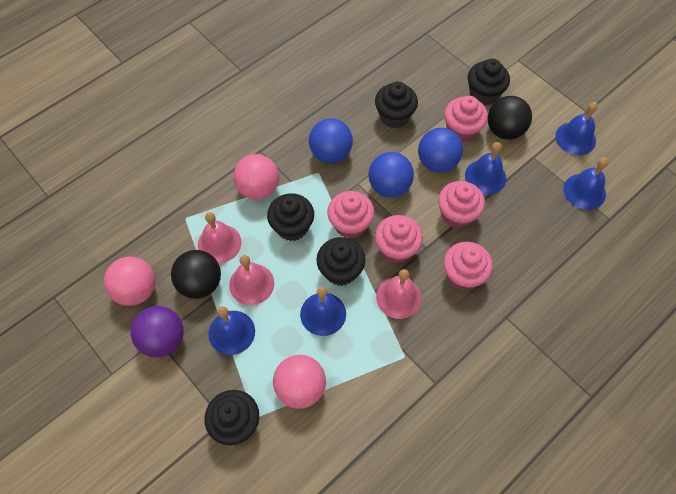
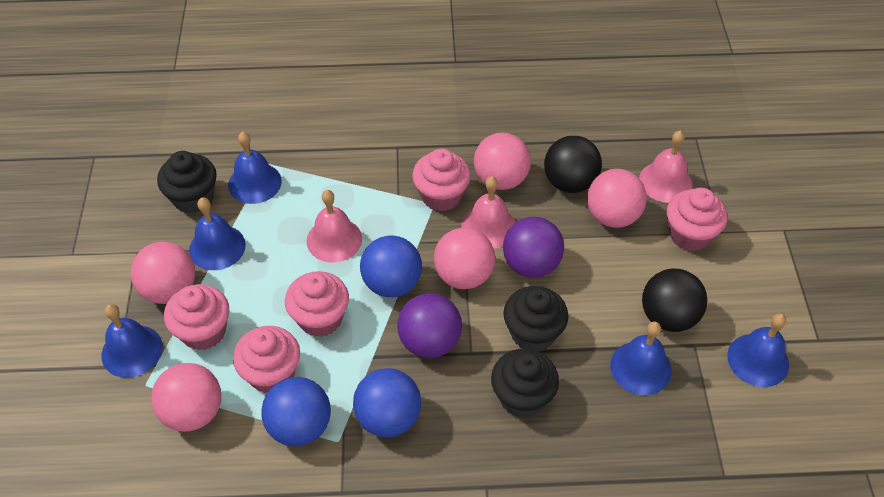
black cupcake: [204,390,259,445] [267,193,314,241] [316,237,365,286] [375,82,418,128] [468,59,510,105] = 5 -> [157,151,217,214] [491,349,559,418] [503,286,569,351] = 3
pink ball: [104,257,155,306] [234,154,279,200] [273,355,326,409] = 3 -> [131,242,195,304] [151,363,221,432] [434,228,495,289] [474,133,531,190] [587,169,647,228] = 5
purple ball: [131,306,184,357] = 1 -> [397,293,462,358] [503,217,564,278] = 2

